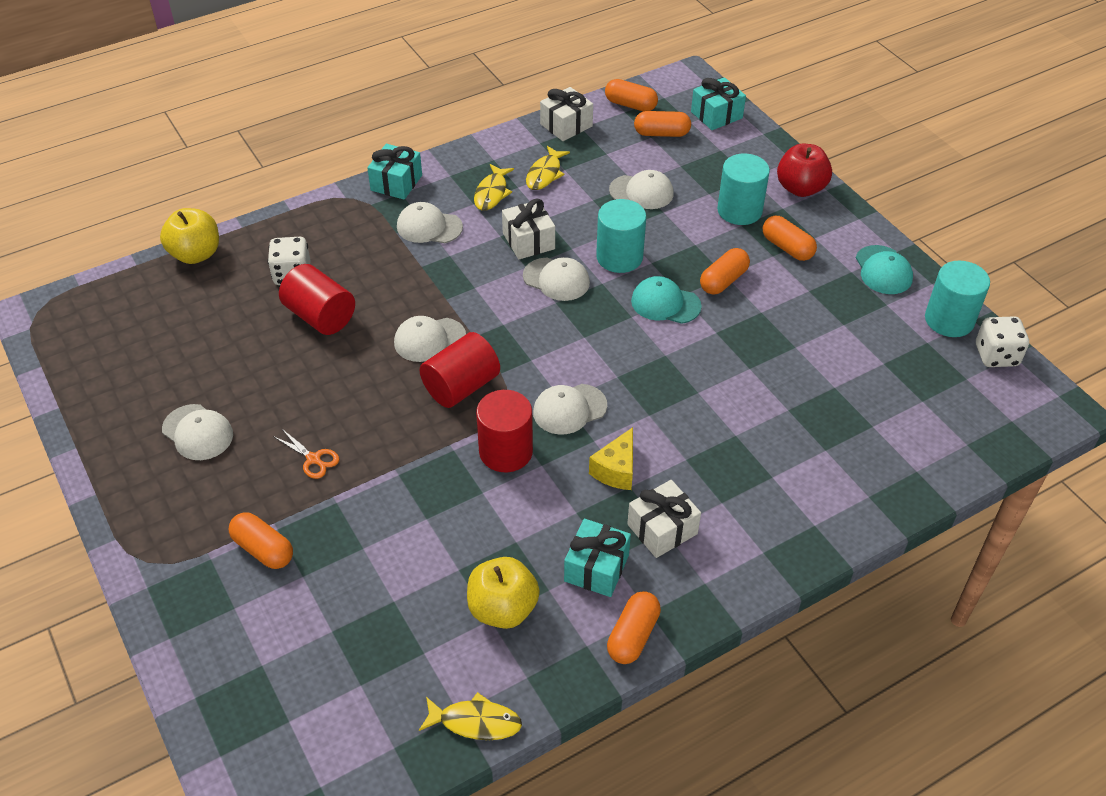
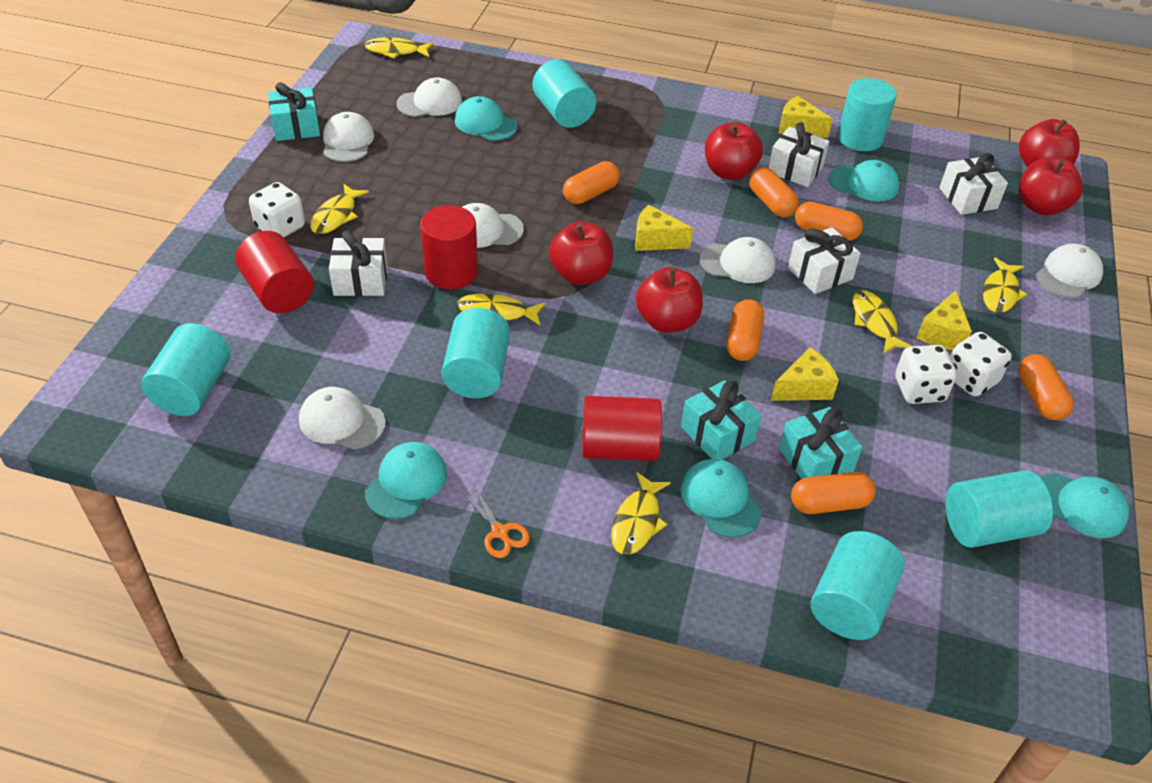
red apple: [777,144,832,197] = 1 -> [549,221,613,285] [636,267,703,333] [705,122,763,180] [1019,119,1080,167] [1019,157,1083,215] = 5
turquoise cap: [631,276,702,324] [856,245,913,294] = 2 -> [365,442,447,519] [455,96,517,141] [681,459,761,538] [828,160,899,201] [1041,473,1129,538] = 5
turquoise cylinder: [596,199,646,273] [717,154,770,225] [925,261,990,337] = 3 -> [141,323,231,416] [441,308,510,398] [532,59,596,128] [811,531,905,640] [838,78,897,151] [946,470,1053,548] = 6
white dice: [267,237,311,285] [976,316,1029,367] = 2 -> [249,182,305,237] [895,345,957,404] [950,332,1012,397] = 3
white gift: [502,199,555,259] [540,87,593,141] [627,480,701,558] = 3 -> [329,230,388,296] [768,122,830,187] [788,227,861,294] [939,153,1008,215] = 4
yellow apple: [160,208,219,264] [467,557,540,629] = 2 -> none = 0
yellow cheese: [589,427,633,490] = 1 -> [635,205,693,251] [771,347,839,401] [779,96,833,138] [917,290,972,350] = 4
yellow fish: [419,692,522,740] [474,164,514,211] [526,146,570,190] = 3 -> [310,184,369,234] [364,37,433,58] [457,293,545,325] [611,472,671,555] [853,290,912,354] [983,258,1027,313] = 6

